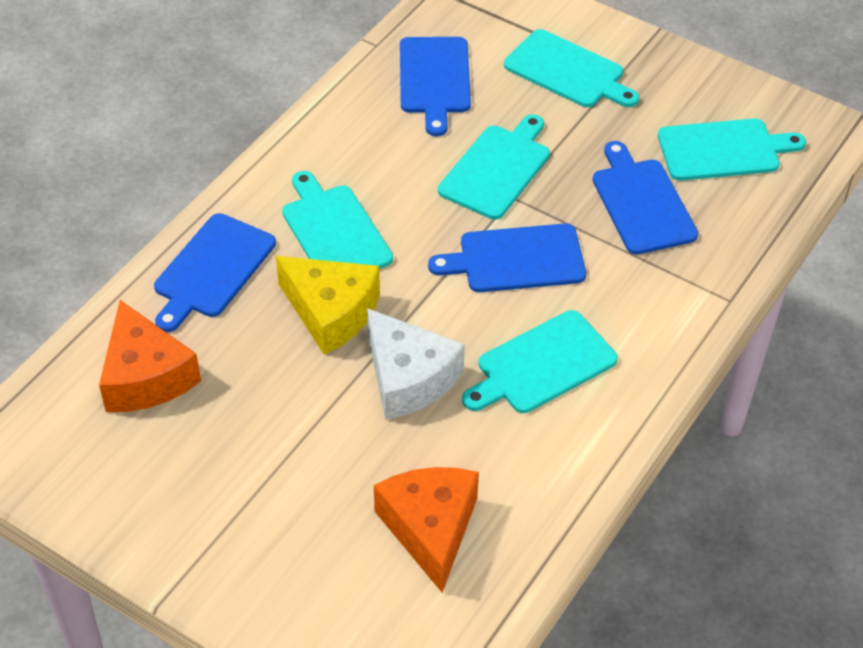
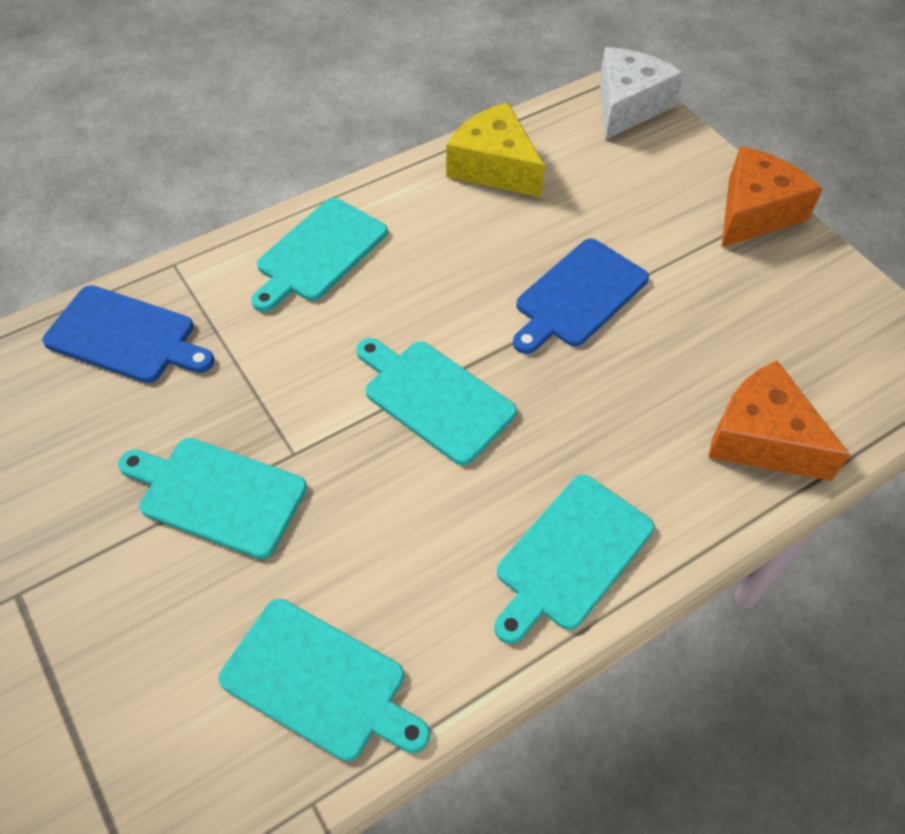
blue cutting board: [154,213,276,332] [400,37,471,136] [428,223,586,292] [593,141,698,255] = 4 -> [42,285,215,383] [513,238,649,354] = 2

